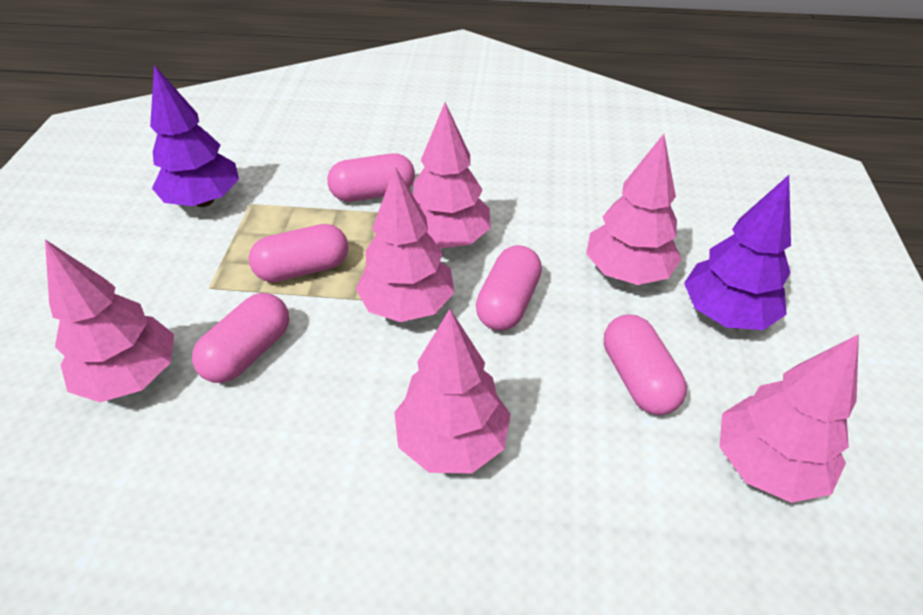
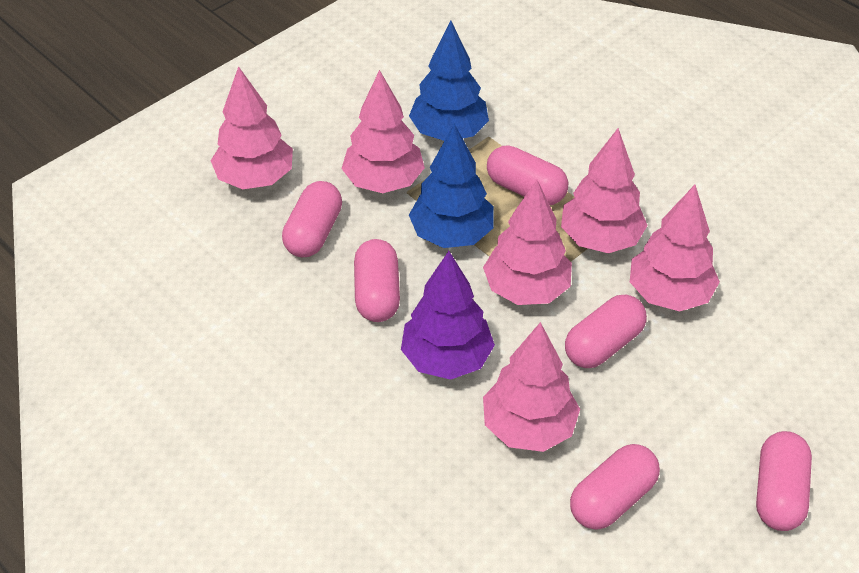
blue tree: none = 0 -> [409,21,489,141] [409,124,494,248] = 2
pink capsule: [192,293,289,383] [249,224,348,282] [327,153,415,202] [476,245,542,331] [604,315,687,415] = 5 -> [282,181,342,257] [354,239,400,322] [487,145,568,205] [565,294,647,368] [570,444,660,530] [756,431,812,531] = 6
purple tree: [150,65,239,207] [684,175,791,330] = 2 -> [401,251,495,380] = 1

